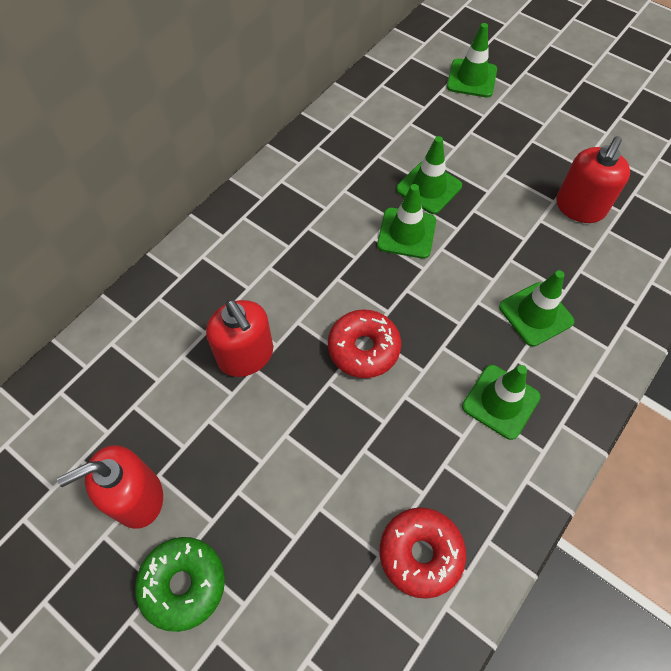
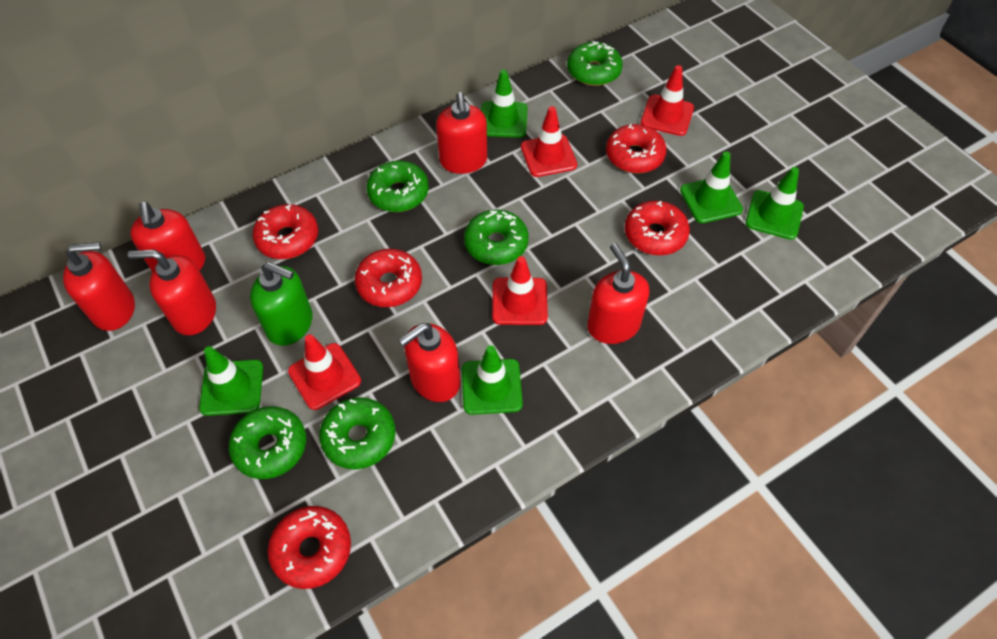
green donut: [135,537,225,632] = 1 -> [229,406,306,479] [319,397,396,470] [366,161,429,212] [464,210,529,265] [567,41,623,86] = 5
green soap dispenser: none = 0 -> [250,262,312,346] = 1
red donut: [328,309,401,378] [380,507,466,599] = 2 -> [253,204,318,259] [268,506,351,589] [355,249,422,307] [606,124,667,173] [625,201,690,256] = 5
red soap dispenser: [57,445,163,529] [206,300,273,377] [556,136,630,223] = 3 -> [63,242,135,331] [128,250,216,335] [130,202,205,272] [399,323,460,402] [436,92,487,174] [587,243,649,344] = 6
red traffic cone: none = 0 -> [288,334,361,410] [492,256,548,325] [521,106,577,177] [641,65,694,136] = 4

